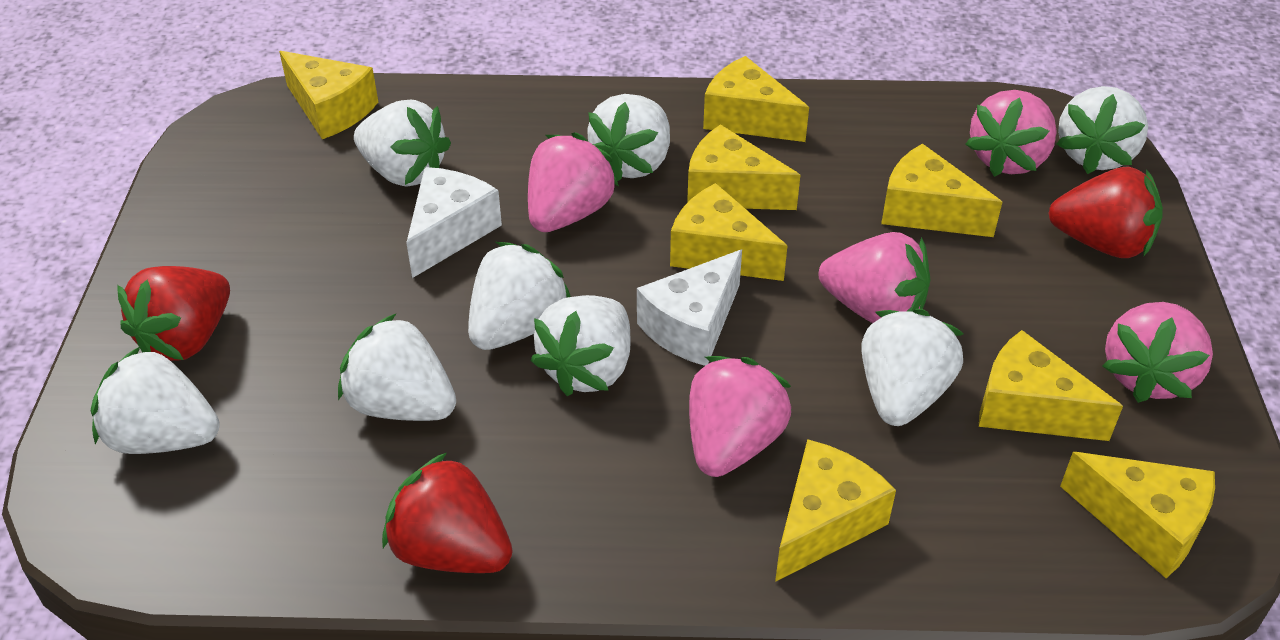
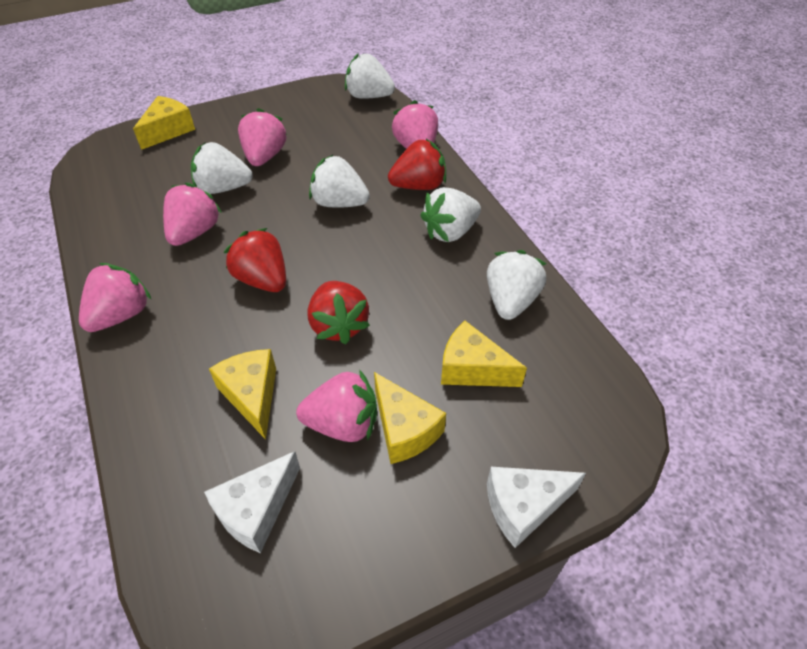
white strawberry: [91,346,220,454] [338,313,456,421] [354,100,451,187] [468,242,571,350] [530,295,630,396] [587,94,670,181] [862,309,964,426] [1057,86,1148,174] = 8 -> [191,142,253,194] [309,155,370,208] [345,53,395,98] [420,187,481,242] [487,250,546,320] = 5
yellow cheese: [279,51,378,139] [670,183,787,281] [687,124,800,210] [703,56,809,142] [775,439,896,582] [881,143,1002,237] [979,330,1123,441] [1060,452,1215,578] = 8 -> [133,96,195,150] [209,349,276,440] [374,372,446,464] [441,321,527,387] = 4

